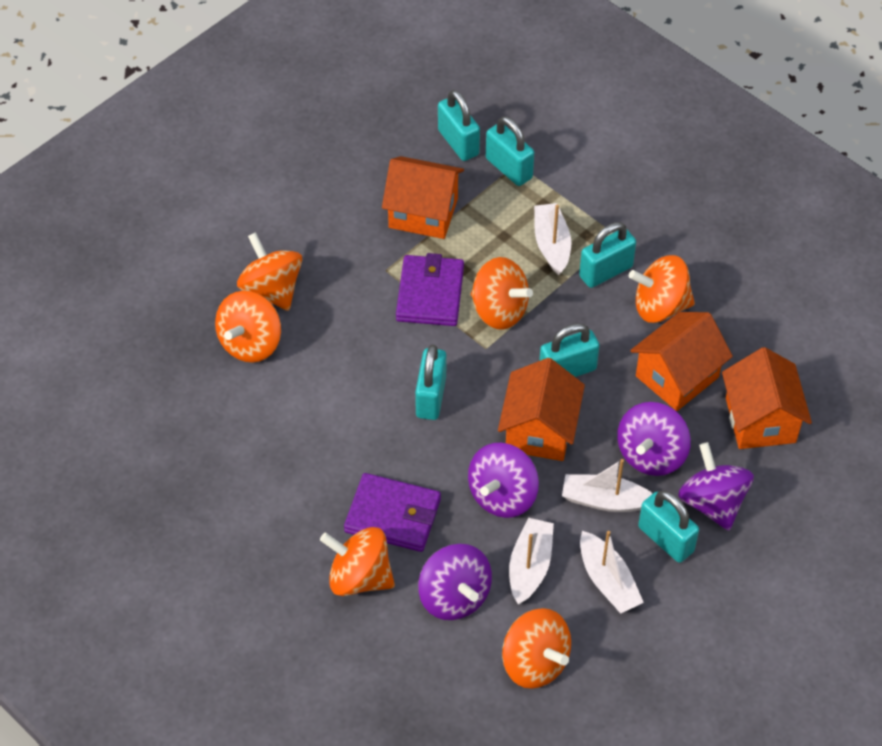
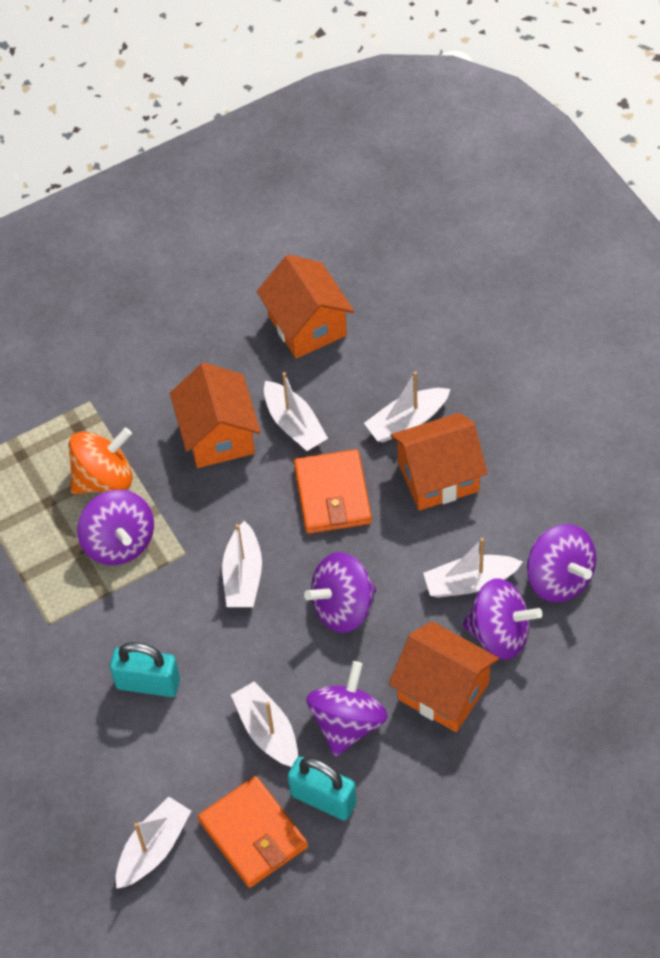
orange spinning top: [215,291,281,363] [237,232,302,311] [320,527,395,596] [471,257,533,330] [502,608,571,689] [629,255,695,323] = 6 -> [69,428,133,494] = 1
orange wallet: none = 0 -> [198,776,308,888] [294,449,372,534] = 2
purple spinning top: [418,544,492,620] [468,443,539,518] [617,402,691,476] [678,442,754,531] = 4 -> [77,490,154,565] [304,552,377,633] [306,661,388,756] [462,578,542,660] [527,524,596,603] = 5
purple wallet: [344,473,441,552] [396,253,464,326] = 2 -> none = 0
turquoise padlock: [415,345,446,420] [438,90,480,161] [486,116,534,186] [539,323,600,377] [579,222,636,288] [638,491,699,563] = 6 -> [110,642,180,697] [288,757,357,821] = 2
white boat: [509,518,554,605] [534,203,571,275] [562,459,653,512] [580,531,644,614] = 4 -> [116,797,191,889] [222,521,262,607] [231,681,298,767] [264,372,328,451] [364,371,450,442] [423,538,523,598] = 6

